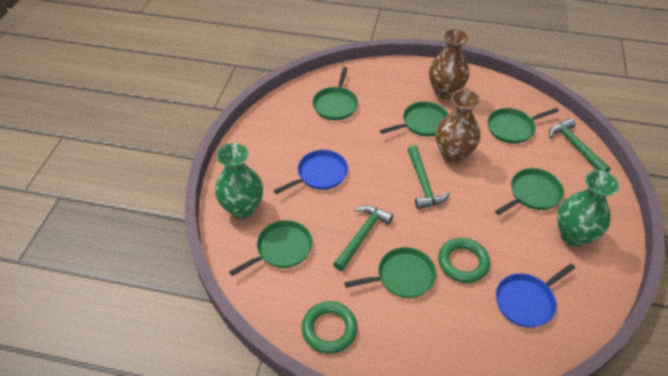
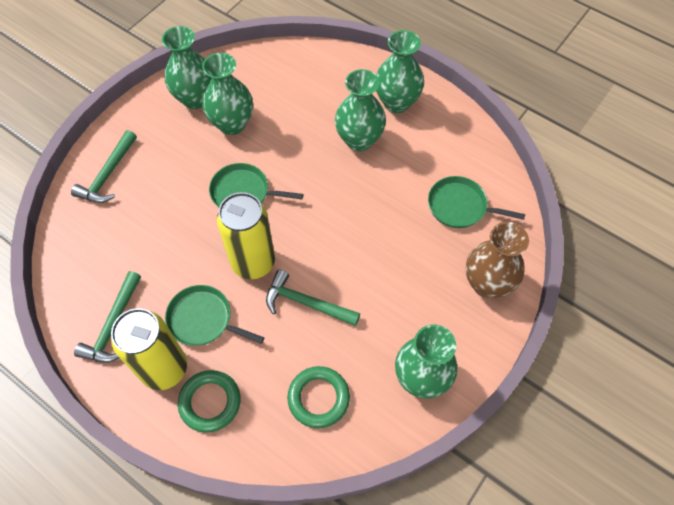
blue pan: [274,150,348,194] [496,263,575,328] = 2 -> none = 0
brown vase: [429,29,469,100] [436,90,481,163] = 2 -> [466,222,529,298] = 1
green pan: [229,220,313,276] [312,67,358,120] [344,247,436,298] [380,102,448,136] [487,108,559,144] [495,168,564,215] = 6 -> [165,285,265,346] [209,163,303,207] [428,176,525,228] = 3
green vase: [215,143,263,219] [557,170,619,247] = 2 -> [162,26,212,109] [202,53,253,135] [335,69,386,151] [376,30,424,113] [395,324,458,399] = 5
yellow can: none = 0 -> [111,308,187,390] [217,192,275,279] = 2

